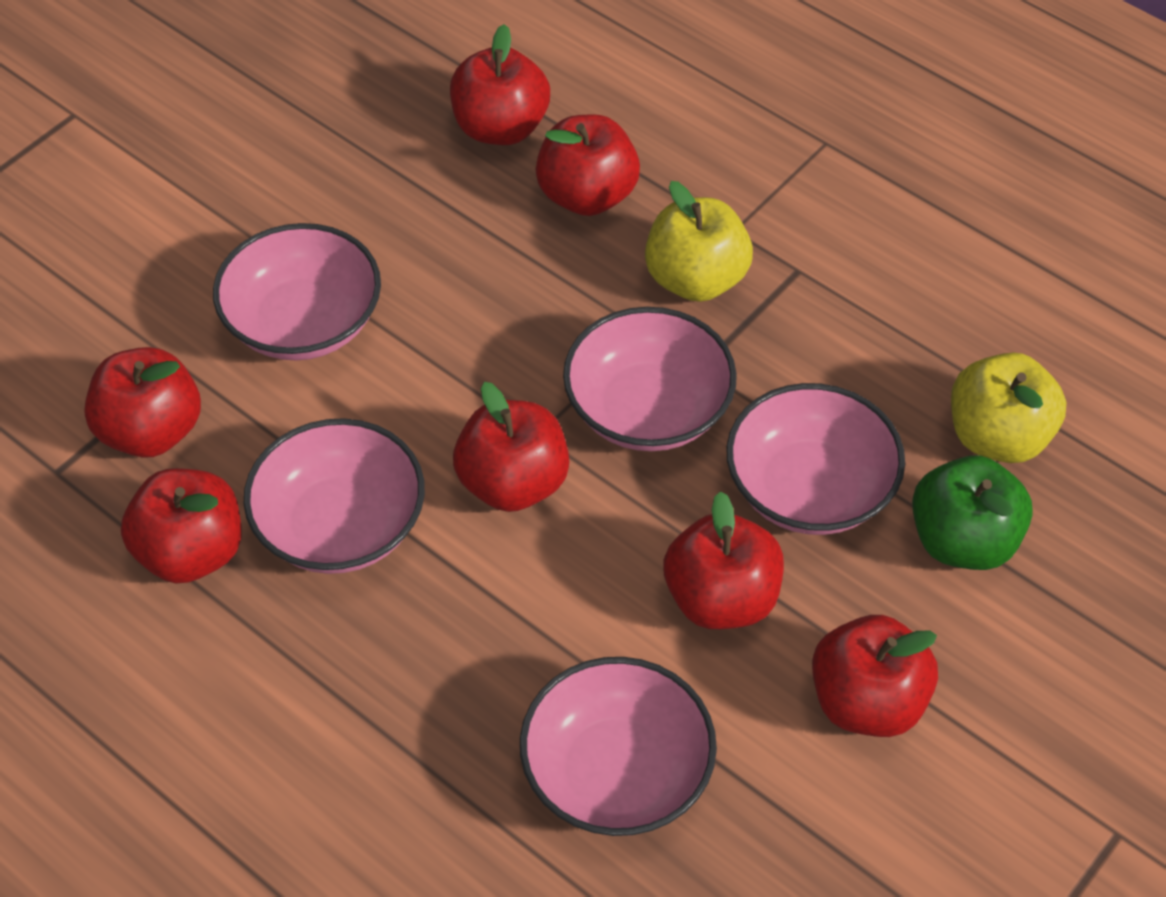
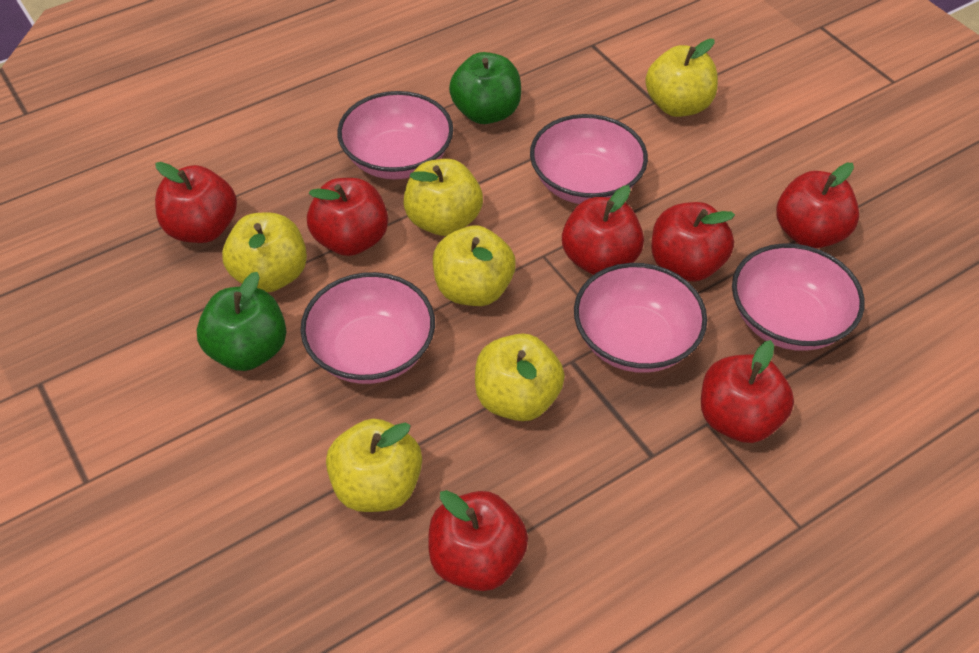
green apple: [912,455,1033,570] = 1 -> [197,272,286,371] [449,52,521,124] = 2
yellow apple: [645,181,753,302] [951,353,1067,463] = 2 -> [222,213,307,293] [326,419,422,512] [403,159,483,236] [433,225,516,306] [475,333,565,421] [645,38,718,117] = 6

